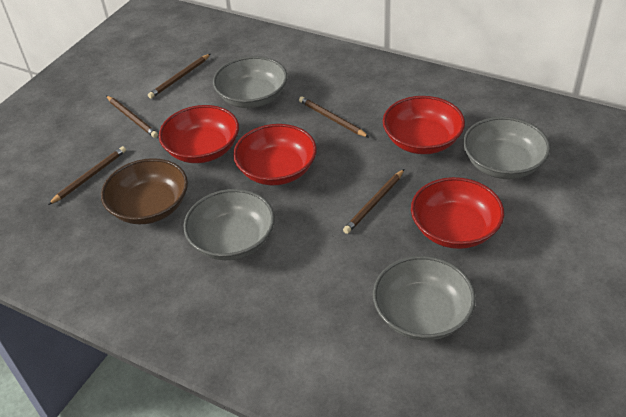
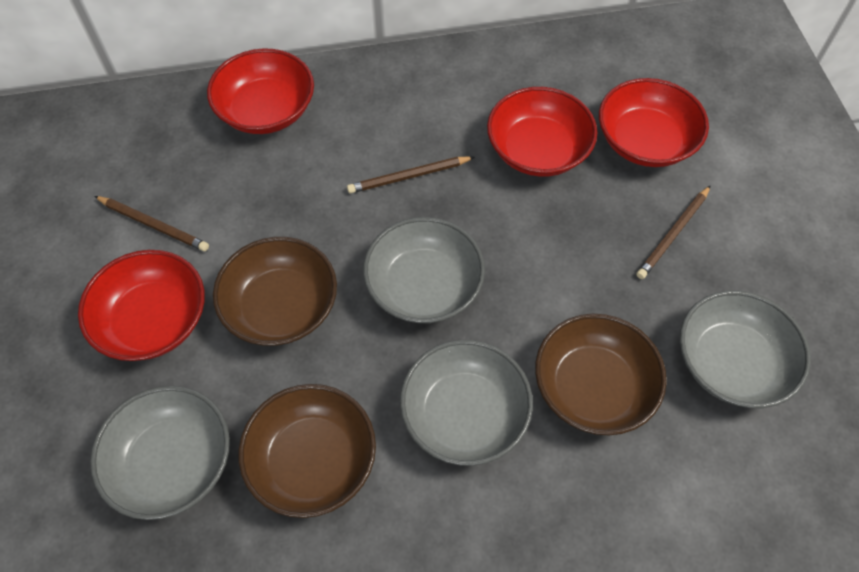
brown bowl: [101,158,188,224] = 1 -> [213,237,337,346] [238,384,376,518] [535,314,667,435] = 3
brown pencil: [48,146,126,205] [106,96,158,138] [148,54,210,99] [299,96,369,137] [343,169,404,234] = 5 -> [94,196,209,251] [347,156,474,194] [636,185,711,279] = 3

